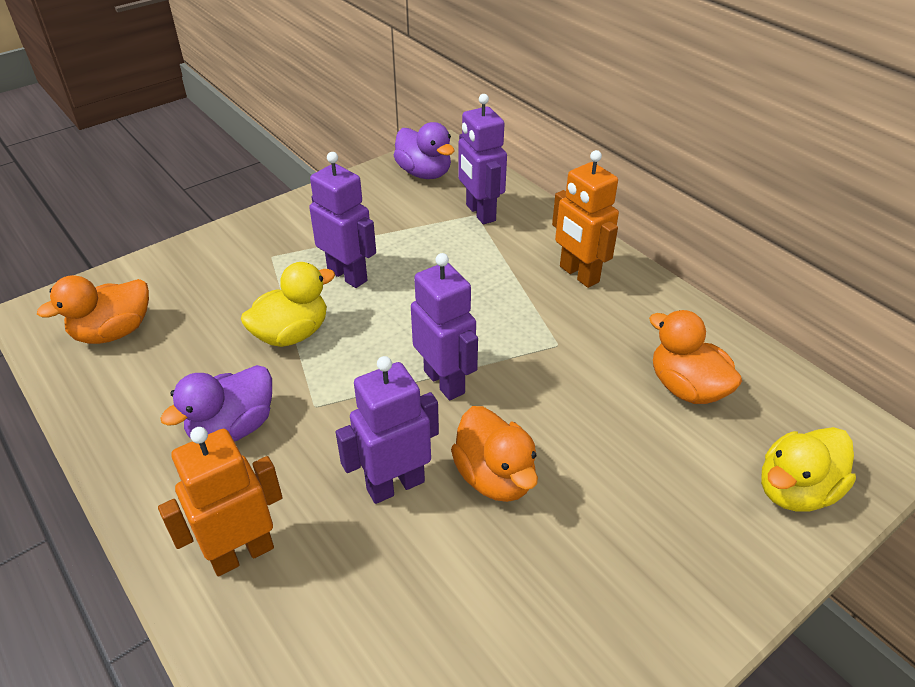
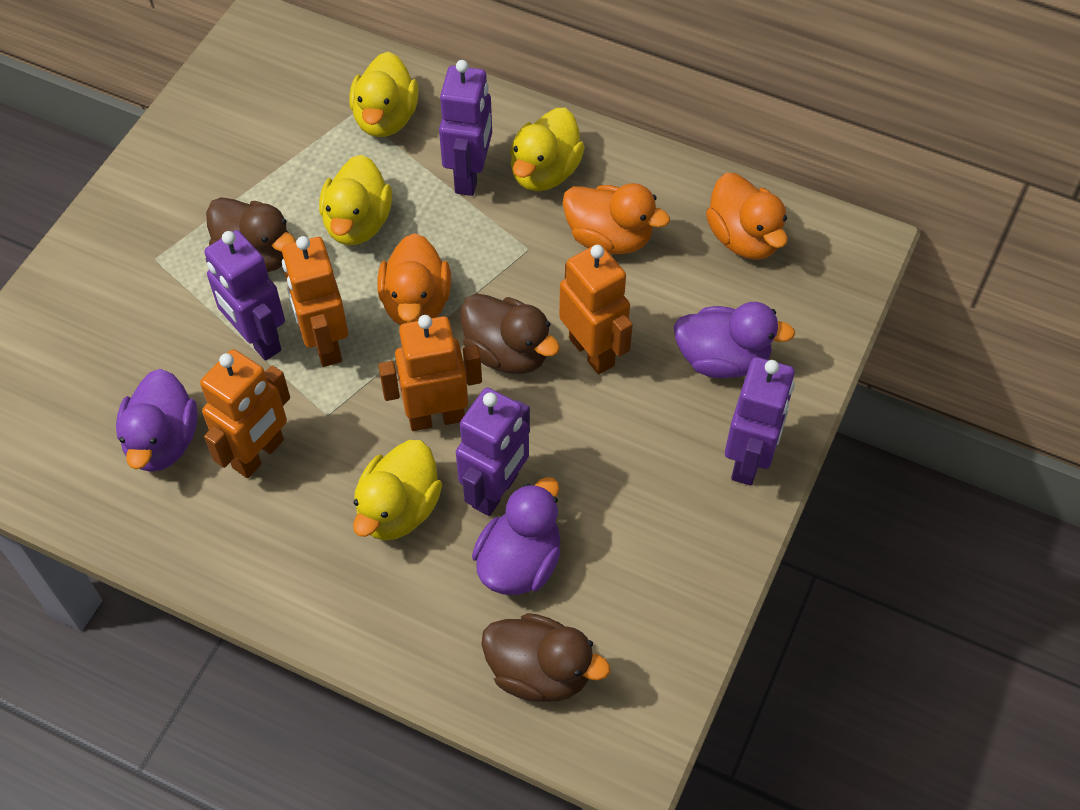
brown duck: none = 0 -> [206,197,296,272] [461,293,560,374] [481,613,610,702] = 3
orange robot: [158,427,283,576] [552,150,619,288] = 2 -> [200,349,290,478] [282,236,348,367] [378,315,482,431] [559,244,633,374] = 4
purple duck: [160,365,272,442] [394,122,455,179] = 2 -> [116,369,198,472] [472,477,561,595] [674,302,795,378] = 3
yellow duck: [241,262,335,347] [761,427,856,512] = 2 -> [319,155,392,245] [349,52,419,137] [353,440,442,541] [510,108,585,191] = 4

